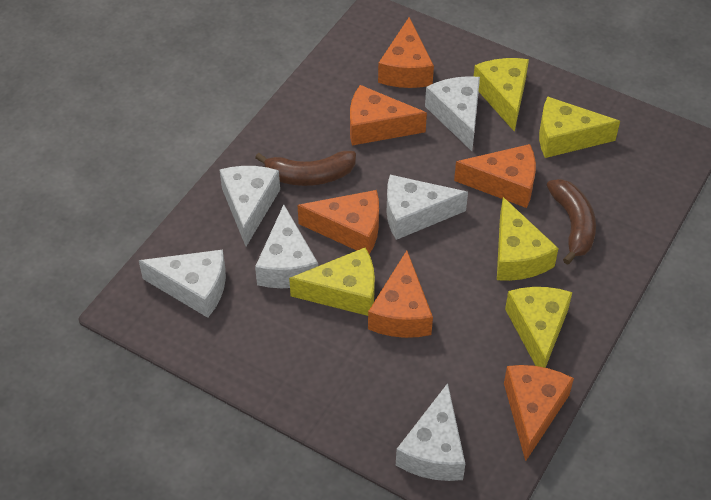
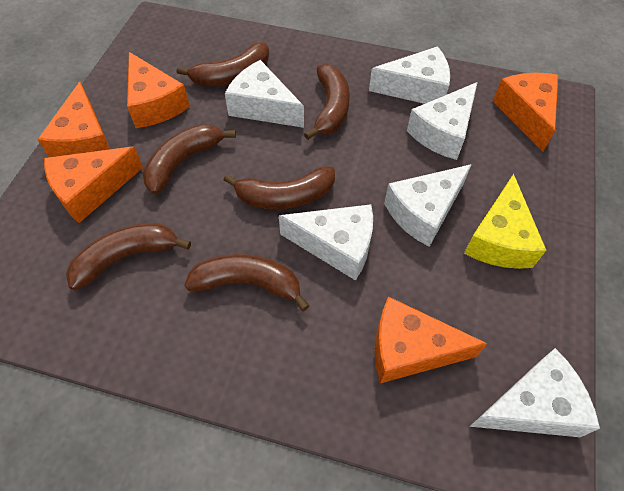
brown banana: [255,151,356,186] [547,179,596,265] = 2 -> [66,223,191,290] [143,124,236,195] [177,42,269,86] [184,254,310,311] [224,166,335,209] [304,64,350,140] = 6
orange cheese: [298,190,379,254] [350,85,427,145] [368,251,433,338] [378,17,434,88] [454,144,536,208] [504,365,574,461] = 6 -> [38,82,110,157] [44,147,143,223] [127,52,190,128] [375,296,488,383] [493,73,558,152] = 5
yellow cheese: [289,247,375,316] [474,58,529,132] [497,197,559,281] [505,287,573,368] [539,97,620,158] = 5 -> [464,174,546,269] = 1

